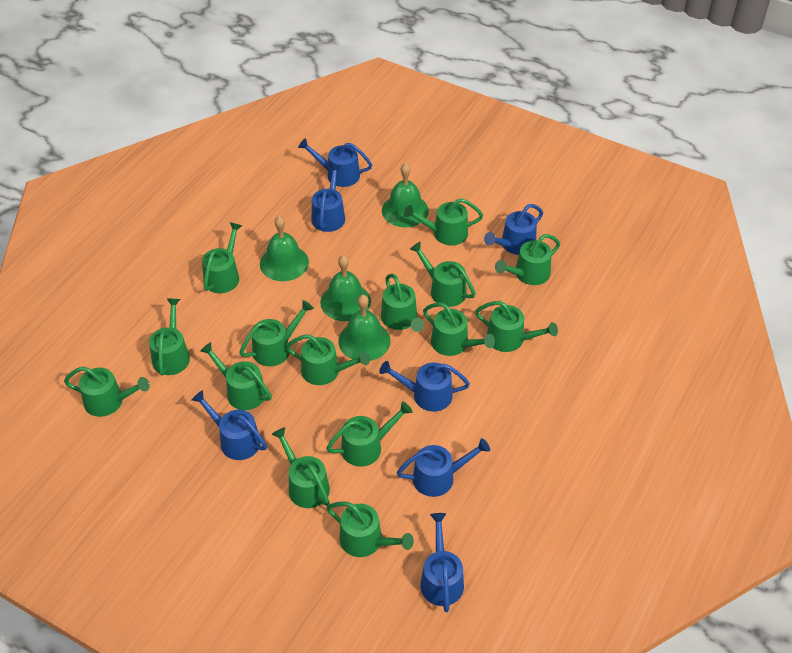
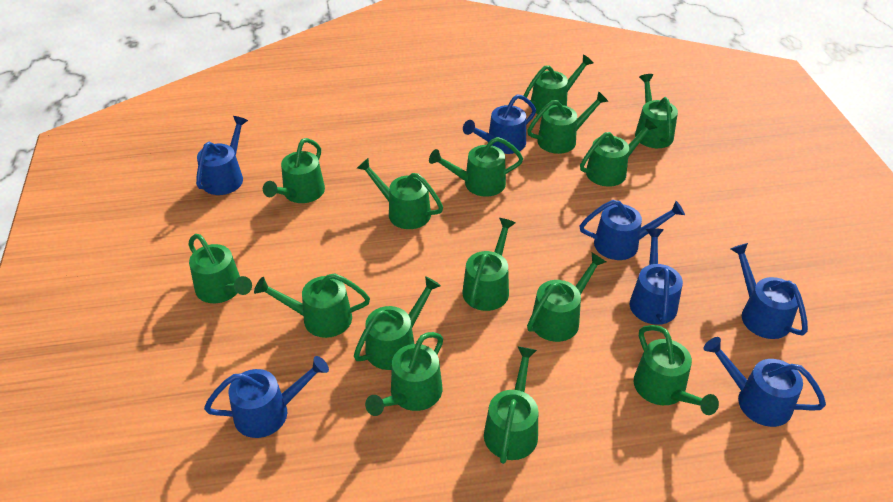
green bell: [260,216,309,281] [320,255,371,321] [339,295,390,361] [382,163,429,227] = 4 -> none = 0

